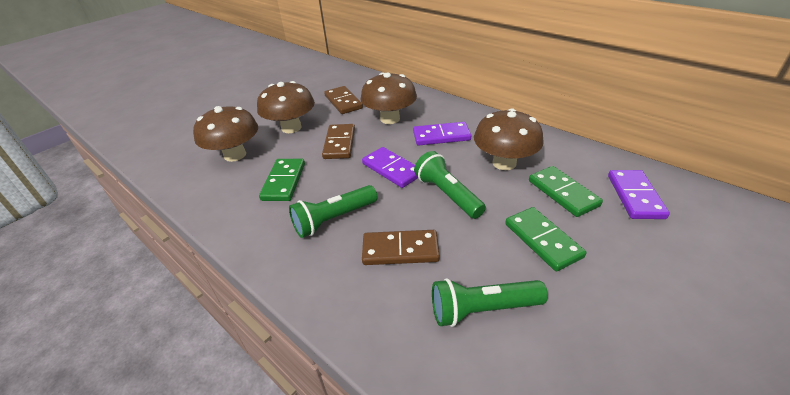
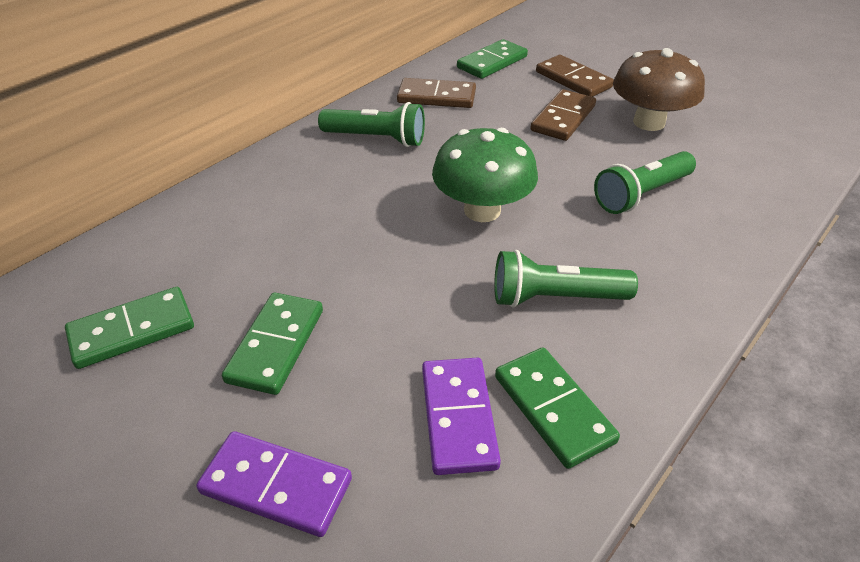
brown mushroom: [193,106,258,162] [257,81,315,133] [360,72,417,124] [474,108,544,170] = 4 -> [613,48,705,131] = 1
green domino: [259,159,305,201] [505,207,586,271] [529,166,603,217] = 3 -> [65,287,194,369] [222,293,323,395] [457,39,528,79] [495,347,620,469] = 4
green mushroom: none = 0 -> [432,128,538,222] = 1
purple domino: [362,147,418,188] [413,122,471,146] [608,170,670,219] = 3 -> [196,431,352,537] [422,358,501,475] = 2

